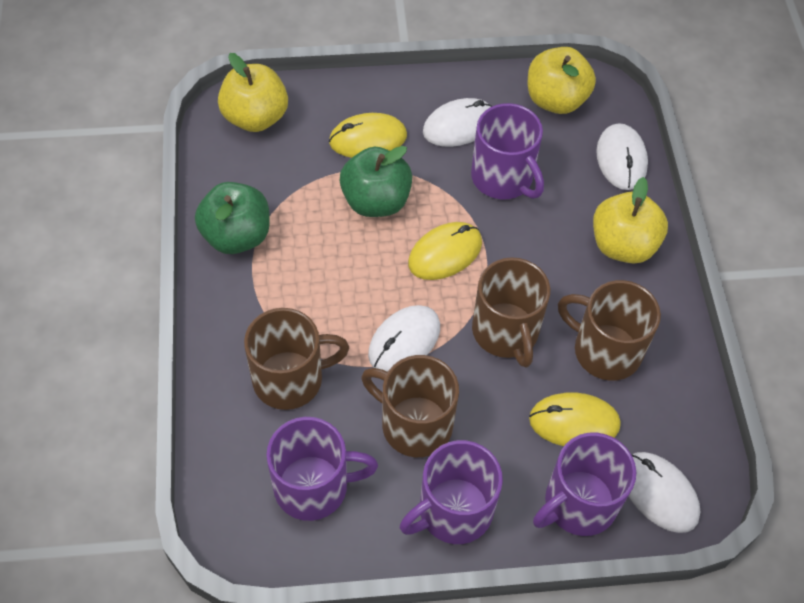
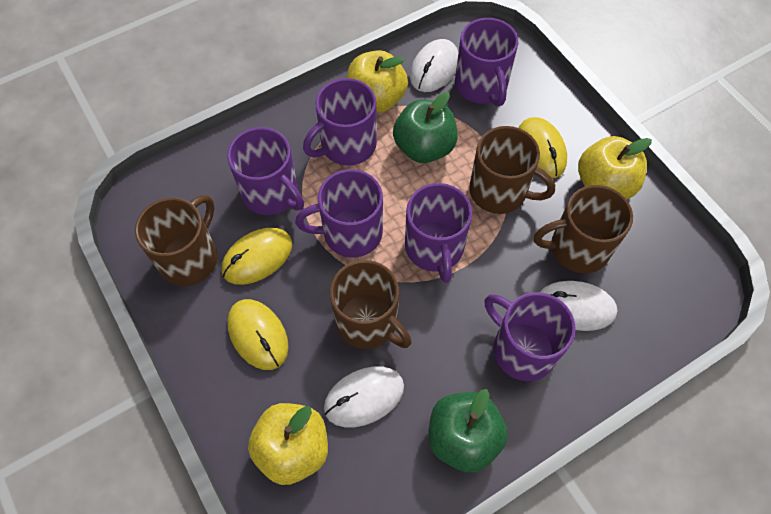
purple mug: [266,417,378,521] [400,440,503,544] [471,103,544,199] [533,432,636,536] = 4 -> [227,127,304,215] [295,169,383,258] [303,78,377,166] [405,183,472,283] [455,18,518,107] [485,292,576,381] = 6
white mouse: [368,305,440,372] [423,98,492,147] [596,123,648,190] [629,452,700,533] = 4 -> [324,366,404,427] [410,39,458,92] [540,281,618,331] = 3

